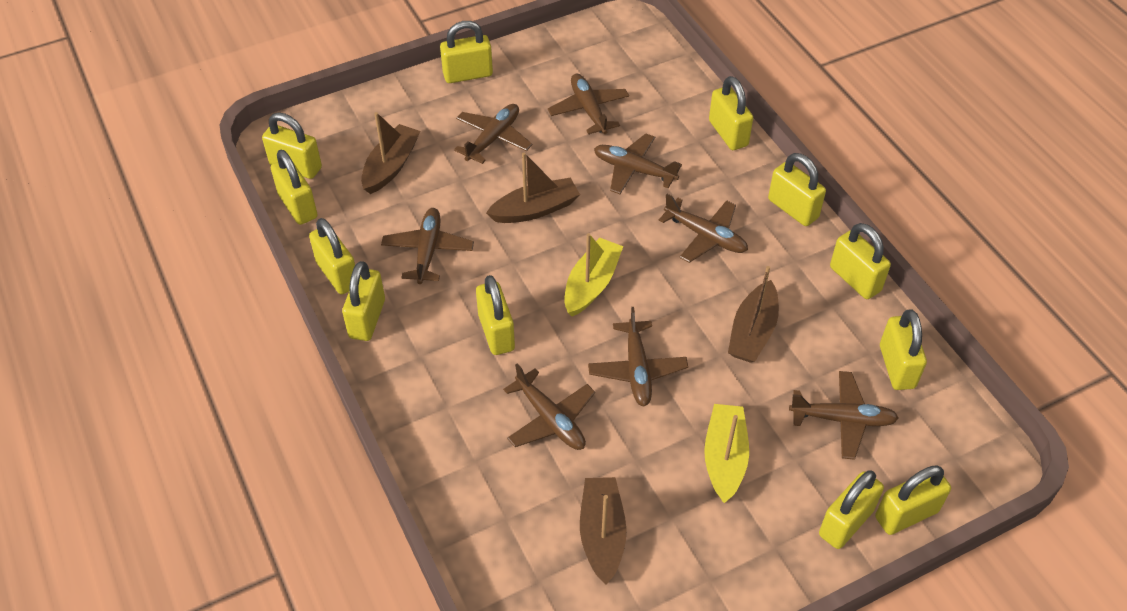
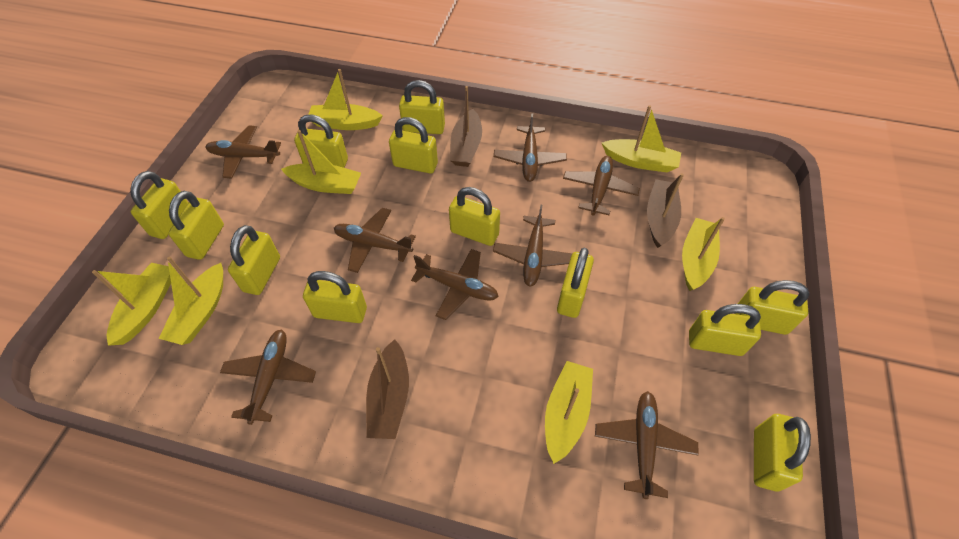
brown boat: [361,112,420,194] [486,152,580,223] [580,477,627,585] [728,266,779,362] = 4 -> [366,339,409,439] [450,86,482,167] [647,173,684,248] = 3
yellow boat: [564,233,623,316] [704,404,749,503] = 2 -> [92,263,171,346] [159,257,223,345] [281,130,361,194] [308,69,383,130] [545,361,593,464] [602,105,681,172] [682,217,725,291] = 7

